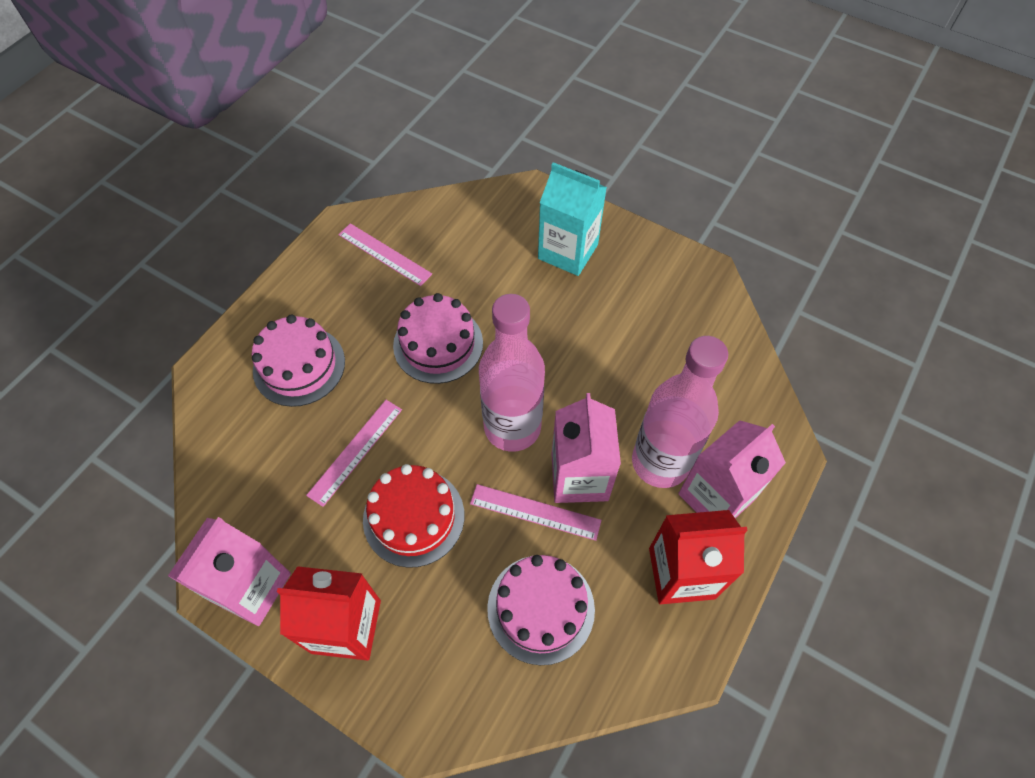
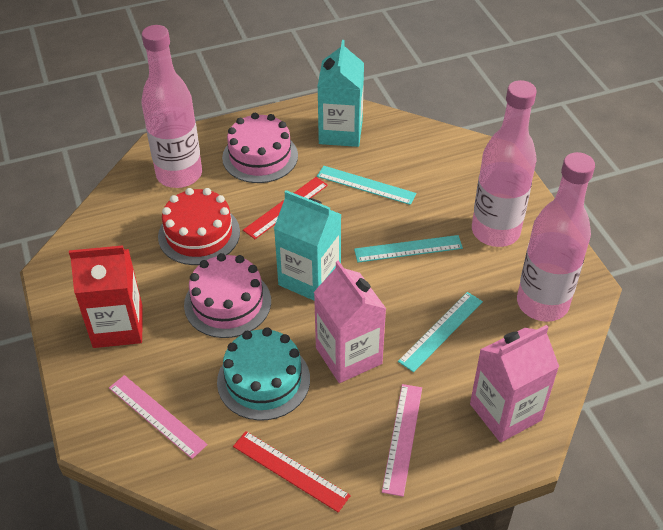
pink bottle: [479,294,545,452] [632,336,728,488] = 2 -> [141,25,202,188] [472,80,537,247] [517,152,595,322] = 3
pink cake: [252,315,345,407] [393,293,483,384] [487,555,595,665] = 3 -> [184,253,271,338] [222,113,298,183] = 2
pink carton: [168,517,291,626] [552,393,621,503] [678,420,786,518] = 3 -> [314,260,386,383] [470,325,559,442] = 2
pink ruler: [306,400,402,507] [338,223,432,286] [470,484,602,541] = 3 -> [109,375,208,459] [382,384,422,497] = 2
red carton: [277,566,381,661] [649,510,748,604] = 2 -> [69,245,143,348] = 1
red ruler: none = 0 -> [233,431,351,513] [243,177,328,239] = 2
turquoise cake: none = 0 -> [217,327,310,420] = 1
turquoise carton: [538,162,607,276] = 1 -> [274,190,342,300] [317,40,364,147] = 2
turquoise ruler: none = 0 -> [317,166,417,205] [354,235,463,263] [398,292,483,372] = 3

